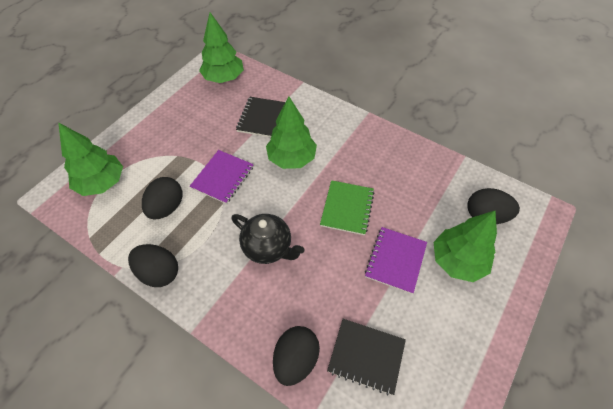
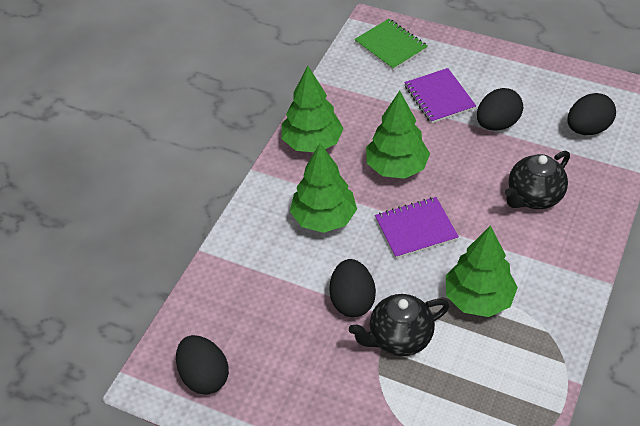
black notebook: [236,97,285,137] [327,319,406,395] = 2 -> none = 0
black teapot: [231,214,305,264] = 1 -> [349,294,450,356] [505,151,570,209] = 2

